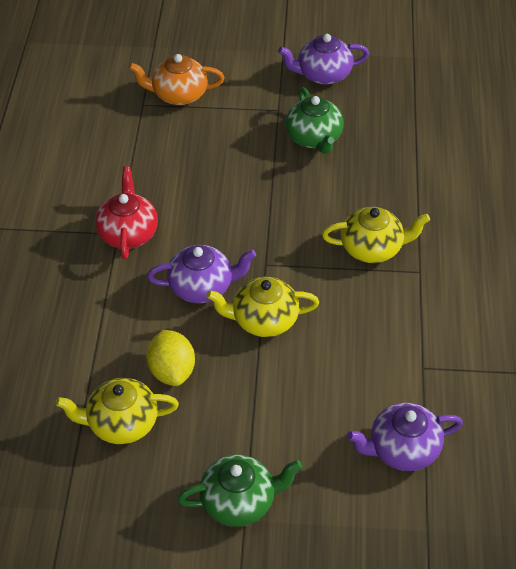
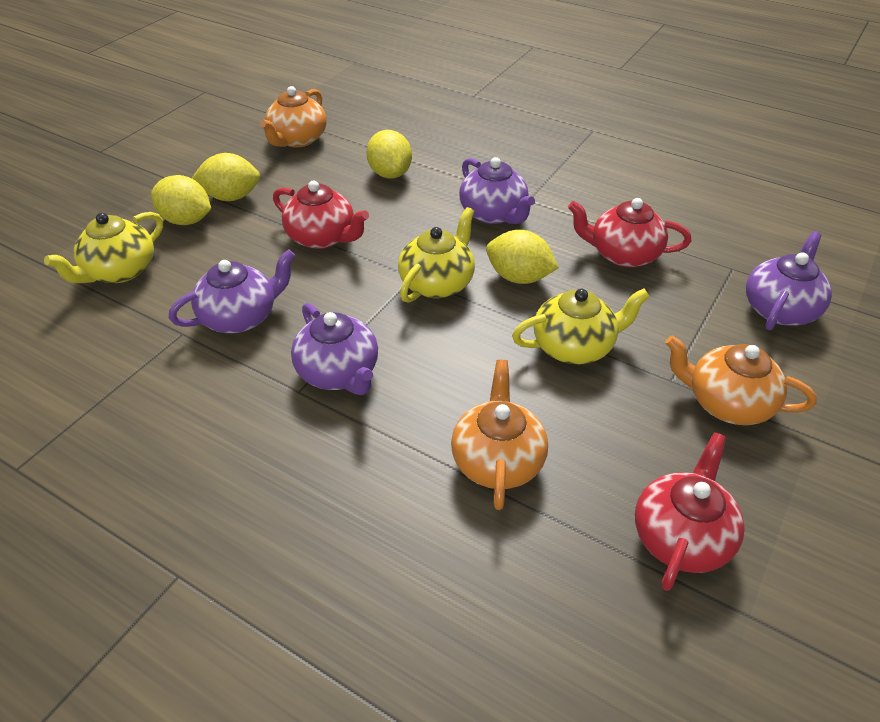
green teapot: [177,455,302,527] [286,87,344,154] = 2 -> none = 0
orange teapot: [129,54,224,105] = 1 -> [260,86,327,148] [451,360,548,510] [665,335,817,425] = 3
purple teapot: [147,245,256,303] [278,34,369,85] [347,403,463,471] = 3 -> [169,249,296,333] [291,303,378,395] [459,157,535,224] [746,231,832,330] = 4
red teapot: [95,166,158,259] = 1 -> [273,180,369,249] [568,198,691,267] [635,432,745,591] = 3
yellow lemon: [147,330,195,386] = 1 -> [151,175,211,225] [192,153,260,201] [366,130,412,179] [486,230,559,284] = 4

